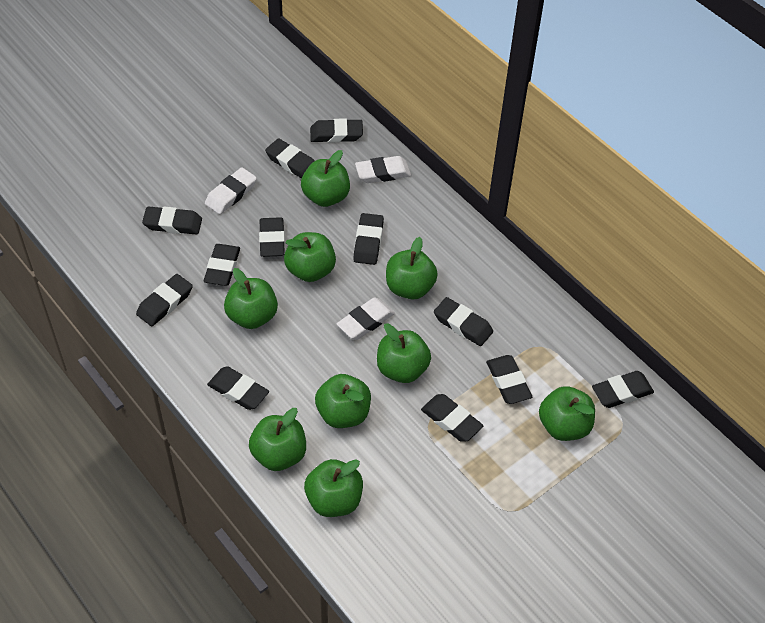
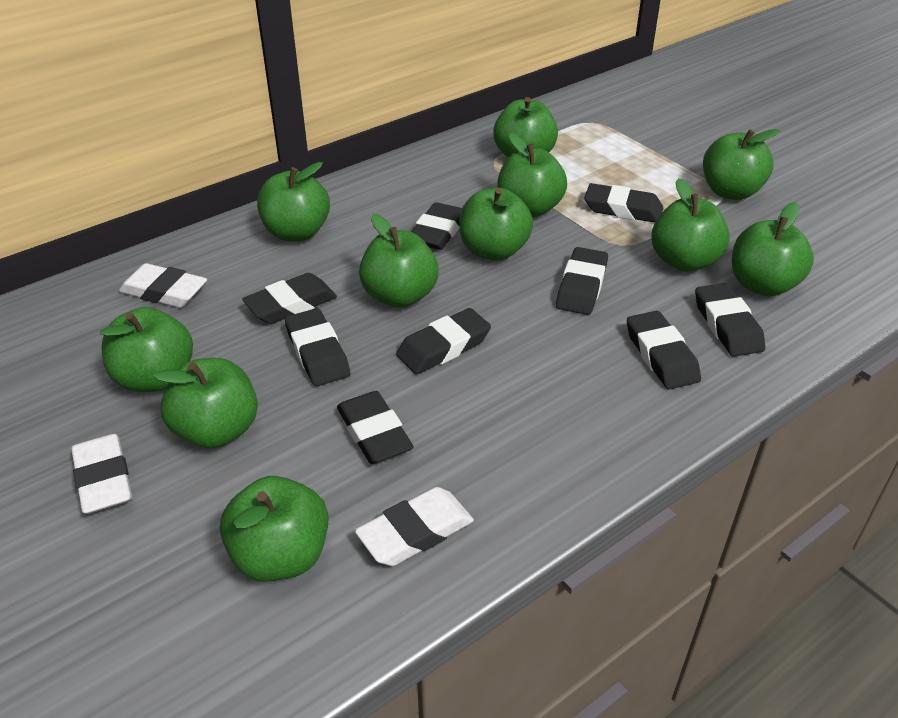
black eraser: [136,274,193,326] [142,206,202,235] [203,244,240,286] [207,366,269,410] [259,217,285,257] [265,138,315,179] [310,119,363,143] [353,213,384,265] [421,394,483,442] [434,297,493,346] [486,355,532,404] [592,371,654,408] = 12 -> [242,273,337,324] [285,308,350,386] [337,391,414,464] [396,308,491,374] [411,202,462,250] [556,247,608,315] [584,183,663,223] [627,311,701,389] [695,283,765,357] = 9
green apple: [224,268,278,329] [249,408,306,471] [284,232,336,282] [301,150,350,207] [304,459,363,517] [315,374,371,428] [377,323,431,383] [386,237,438,300] [539,386,595,441] = 9 -> [100,307,193,392] [153,358,258,449] [220,476,329,582] [257,162,330,241] [359,214,439,308] [459,188,533,261] [493,97,558,157] [497,133,567,217] [651,178,730,272] [703,129,780,200] [732,202,814,297] = 11

